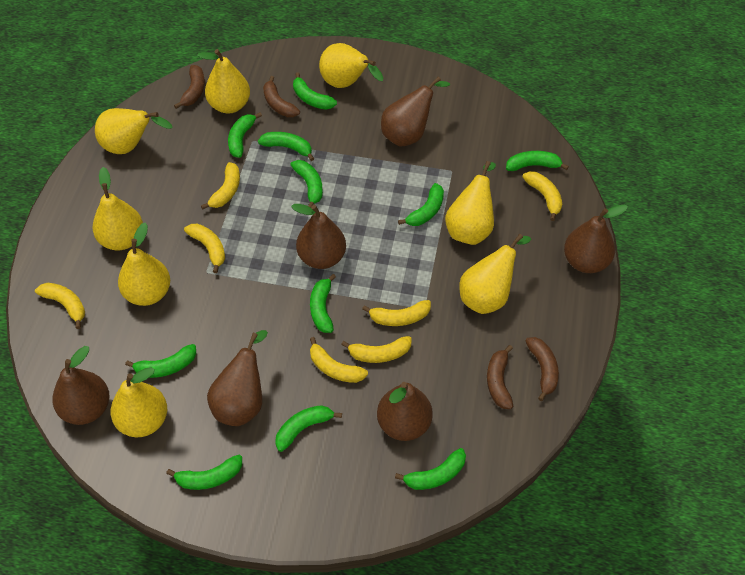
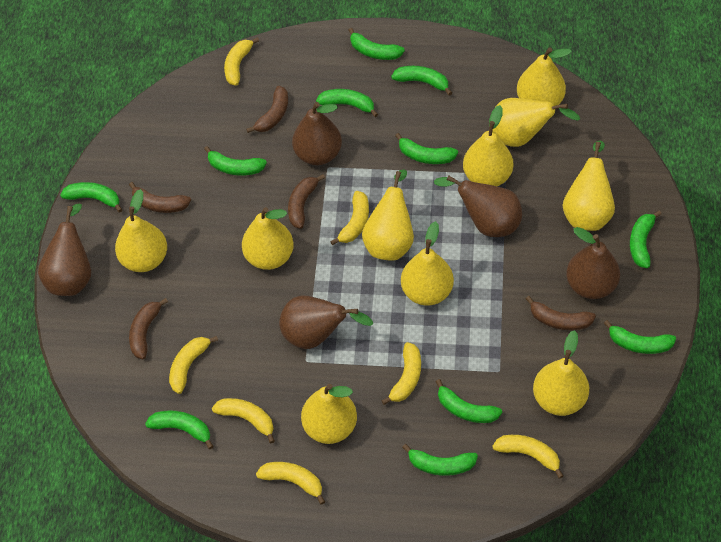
brown banana: [174,65,205,109] [263,76,300,117] [487,345,513,409] [526,337,559,401] = 4 -> [129,182,191,213] [129,298,168,359] [246,85,288,133] [288,174,325,229] [526,296,596,330] = 5
brown pear: [52,346,109,425] [207,330,268,426] [291,204,346,269] [377,382,433,441] [381,77,450,147] [564,205,628,273] = 6 -> [38,203,91,296] [279,296,373,349] [292,102,342,165] [434,176,522,237] [566,227,620,299] = 5
yellow pear: [93,167,143,251] [95,108,173,154] [111,367,167,437] [118,222,170,306] [197,49,250,114] [319,43,383,88] [445,161,496,245] [459,234,531,314] = 8 -> [115,189,167,272] [242,207,294,270] [301,384,357,444] [362,170,414,261] [401,221,454,305] [463,105,513,186] [492,98,580,147] [517,47,572,106] [533,330,589,416] [563,140,615,231] = 10

